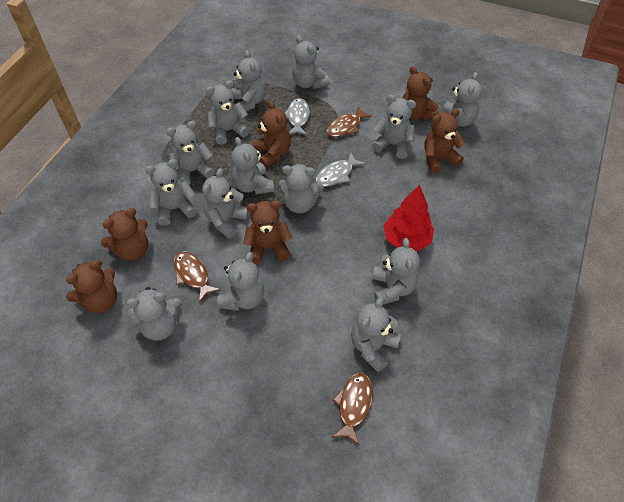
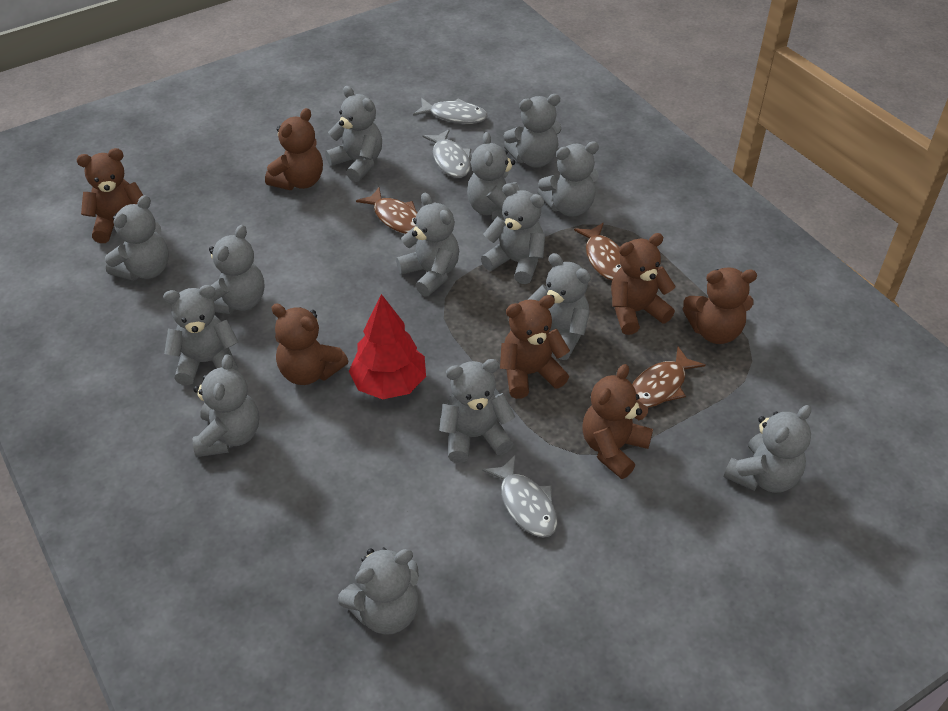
brown teddy bear: [66,260,117,313] [101,208,148,261] [243,201,292,264] [253,101,291,168] [402,66,439,121] [424,109,465,174] = 6 -> [77,148,143,243] [265,108,323,190] [271,303,348,385] [500,295,570,399] [582,364,653,479] [611,233,676,335] [682,267,757,344] = 7
grey fish: [285,98,310,135] [316,153,365,187] = 2 -> [413,98,487,124] [422,129,471,178] [482,455,558,537] = 3

